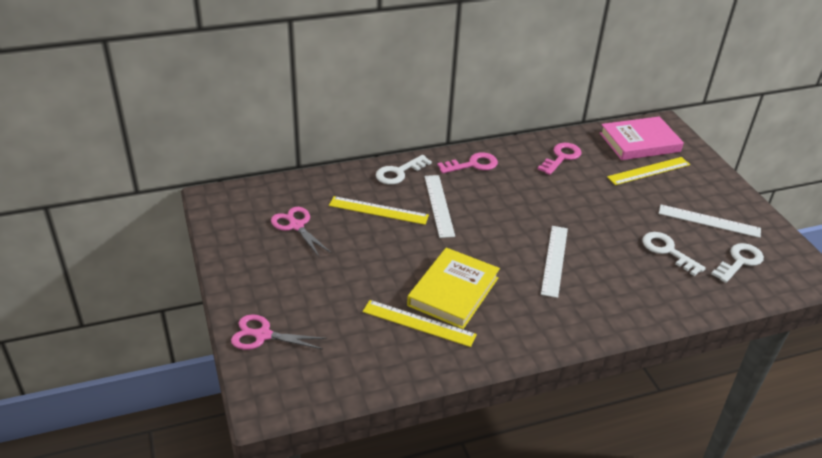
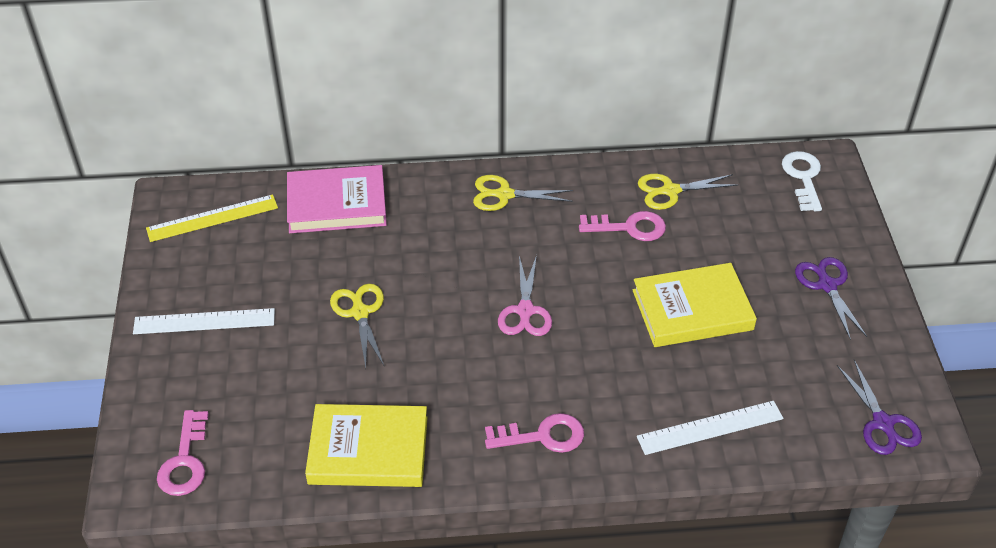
pink key: [437,152,498,174] [538,143,581,175] = 2 -> [157,410,209,496] [485,413,584,453] [579,211,666,241] = 3
pink scissors: [231,314,327,350] [271,207,331,258] = 2 -> [498,255,552,336] = 1
purple scissors: none = 0 -> [795,257,867,340] [837,360,922,455] = 2
white key: [376,155,432,185] [642,232,706,276] [711,243,764,283] = 3 -> [782,151,822,211] = 1
white ruler: [424,175,455,238] [541,226,568,298] [659,205,761,238] = 3 -> [133,308,275,334] [637,401,784,455] = 2
yellow book: [407,248,500,329] = 1 -> [305,404,428,487] [633,263,757,347] = 2
yellow ruler: [329,196,429,225] [363,300,477,347] [607,157,690,185] = 3 -> [146,194,278,242] = 1
yellow scissors: none = 0 -> [330,284,384,367] [473,175,573,211] [638,174,738,210] = 3

